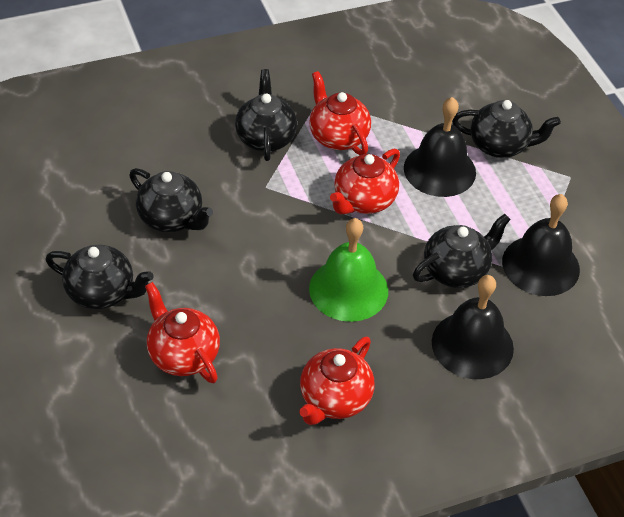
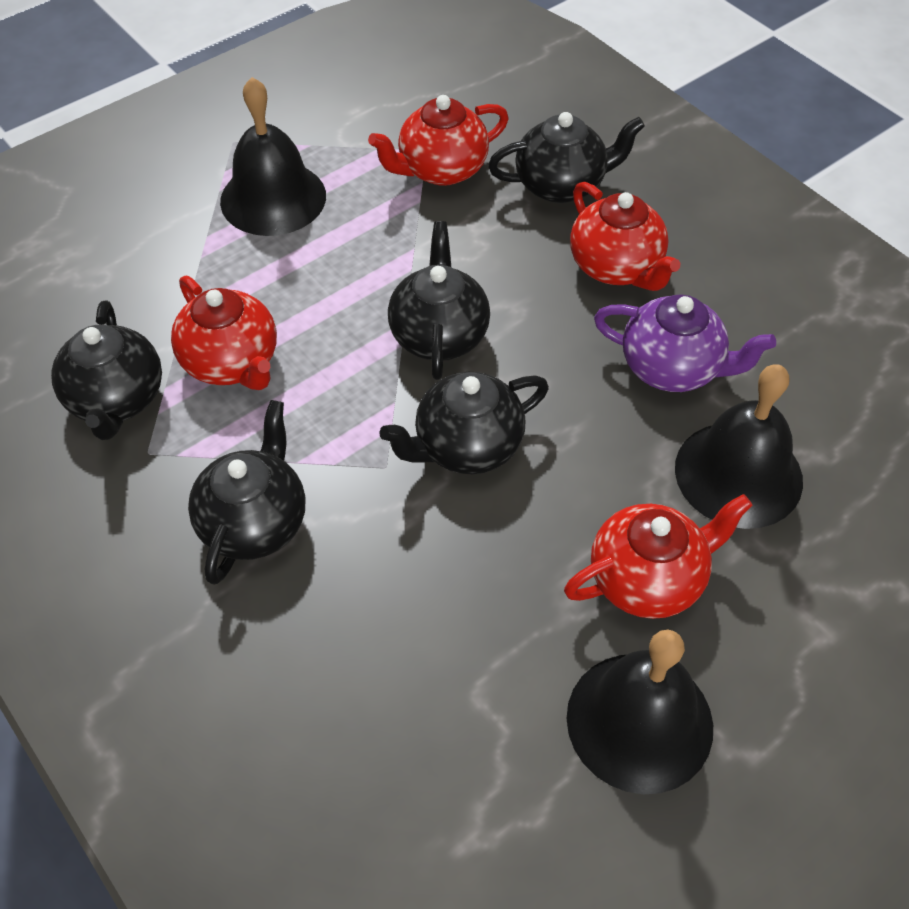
green bell: [309,218,388,322] = 1 -> none = 0
purple teapot: none = 0 -> [594,294,776,392] = 1

